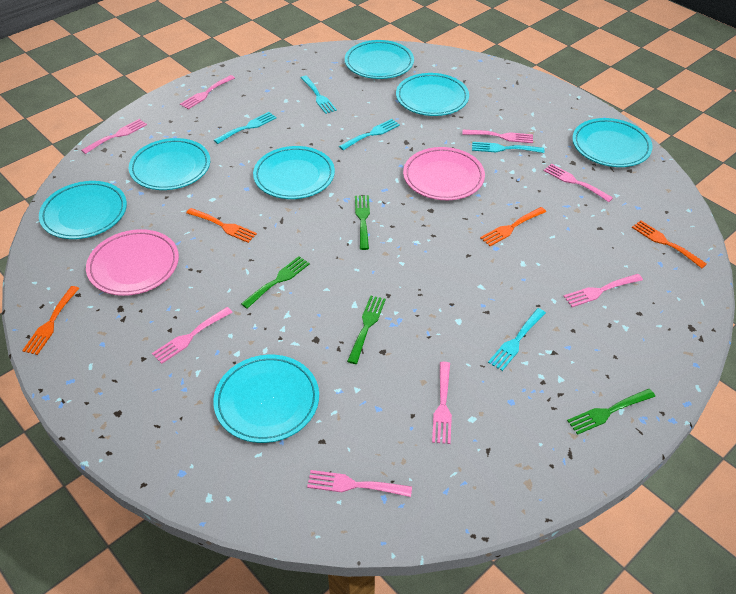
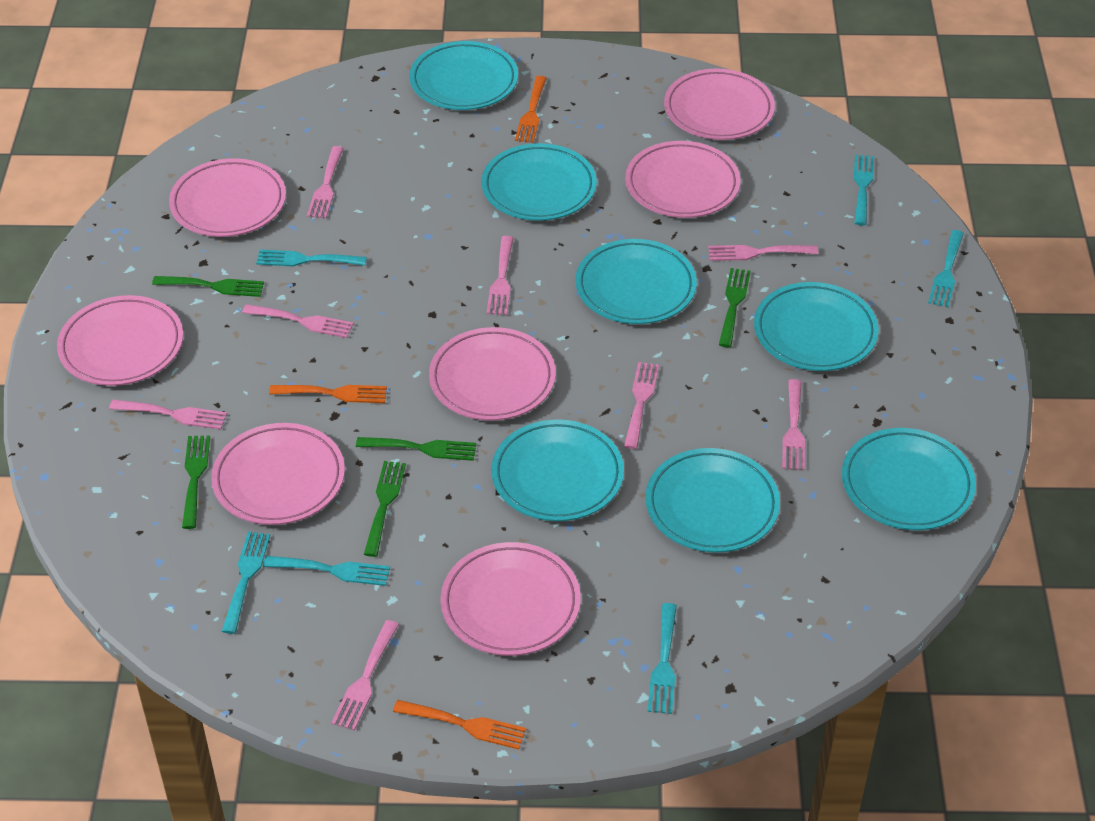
green fork: [241,256,310,309] [347,296,386,364] [355,195,370,250] [567,389,655,435] = 4 -> [152,276,264,297] [182,435,210,529] [356,437,476,461] [364,461,406,557] [719,268,751,347] = 5
orange fork: [22,286,79,355] [186,208,257,243] [480,207,546,246] [632,220,707,268] = 4 -> [269,385,387,403] [393,700,526,749] [515,76,547,143] = 3
pink plate: [86,229,179,296] [403,147,485,200] = 2 -> [57,295,183,386] [169,158,286,237] [211,423,345,525] [429,327,556,420] [440,542,581,656] [625,141,741,218] [664,69,775,140] = 7
turquoise fork: [214,112,277,144] [301,76,337,114] [339,119,400,150] [472,142,545,153] [488,308,546,371] = 5 -> [222,532,270,634] [256,249,367,266] [263,556,390,586] [648,603,677,714] [853,154,874,225] [928,230,964,307] = 6

